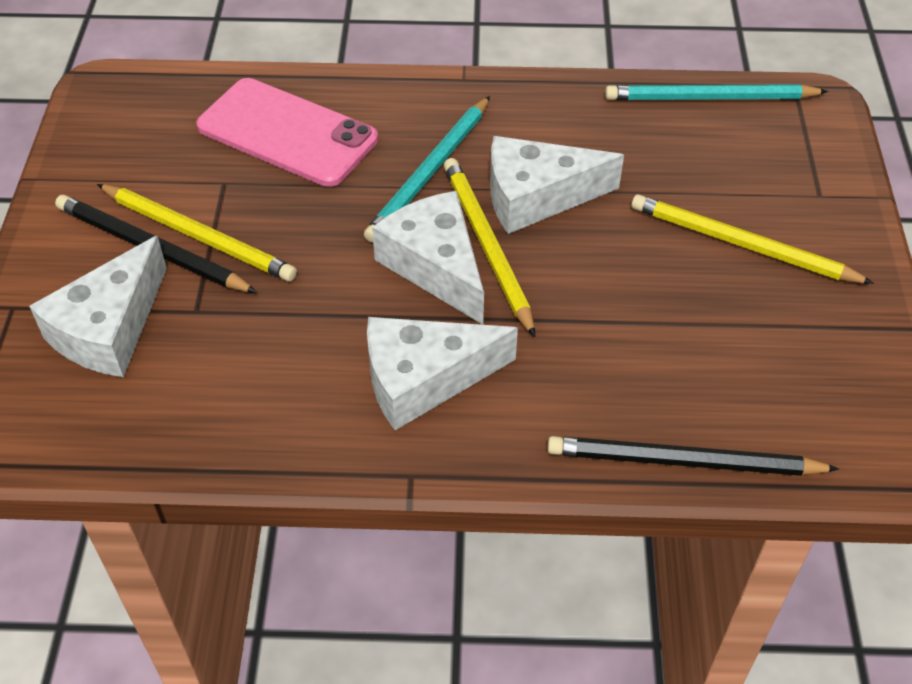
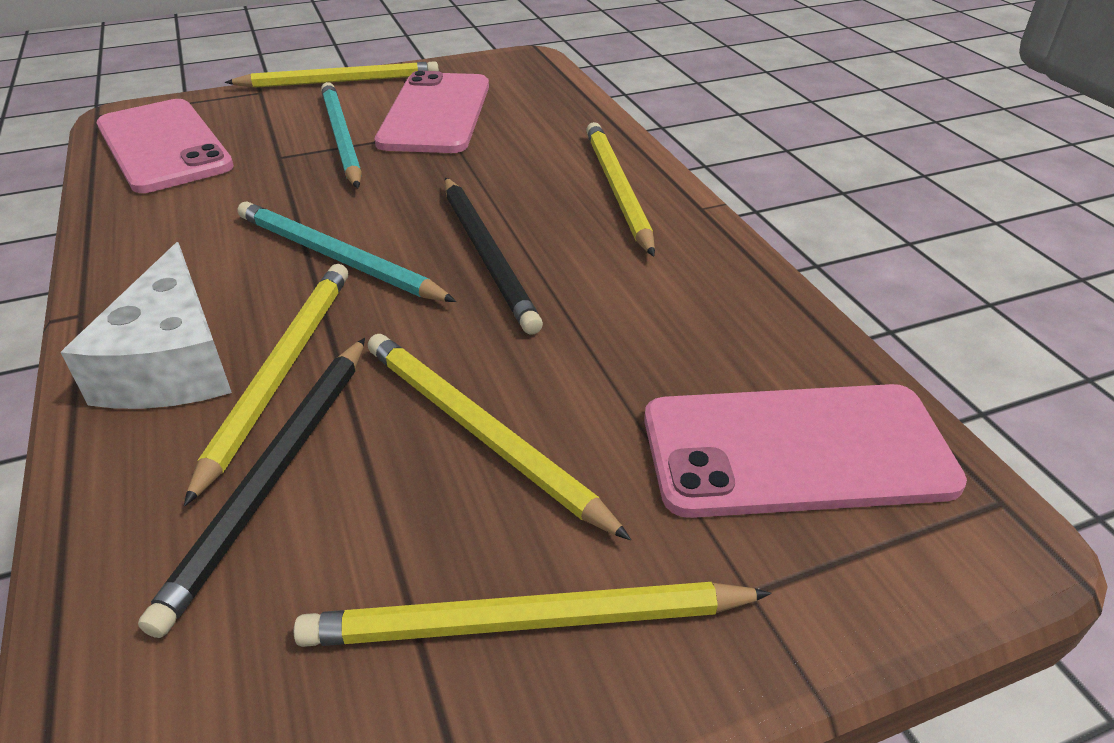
pink phone: [196,78,378,187] = 1 -> [97,99,234,193] [375,71,489,153] [644,384,967,518] = 3
white cheese: [29,236,167,377] [367,317,518,430] [372,191,484,325] [490,136,624,234] = 4 -> [60,242,232,409] = 1
yellow pencil: [97,184,297,281] [444,158,535,337] [631,194,874,284] = 3 -> [184,264,348,506] [225,61,439,88] [294,582,772,647] [368,334,631,540] [586,122,655,257] = 5

